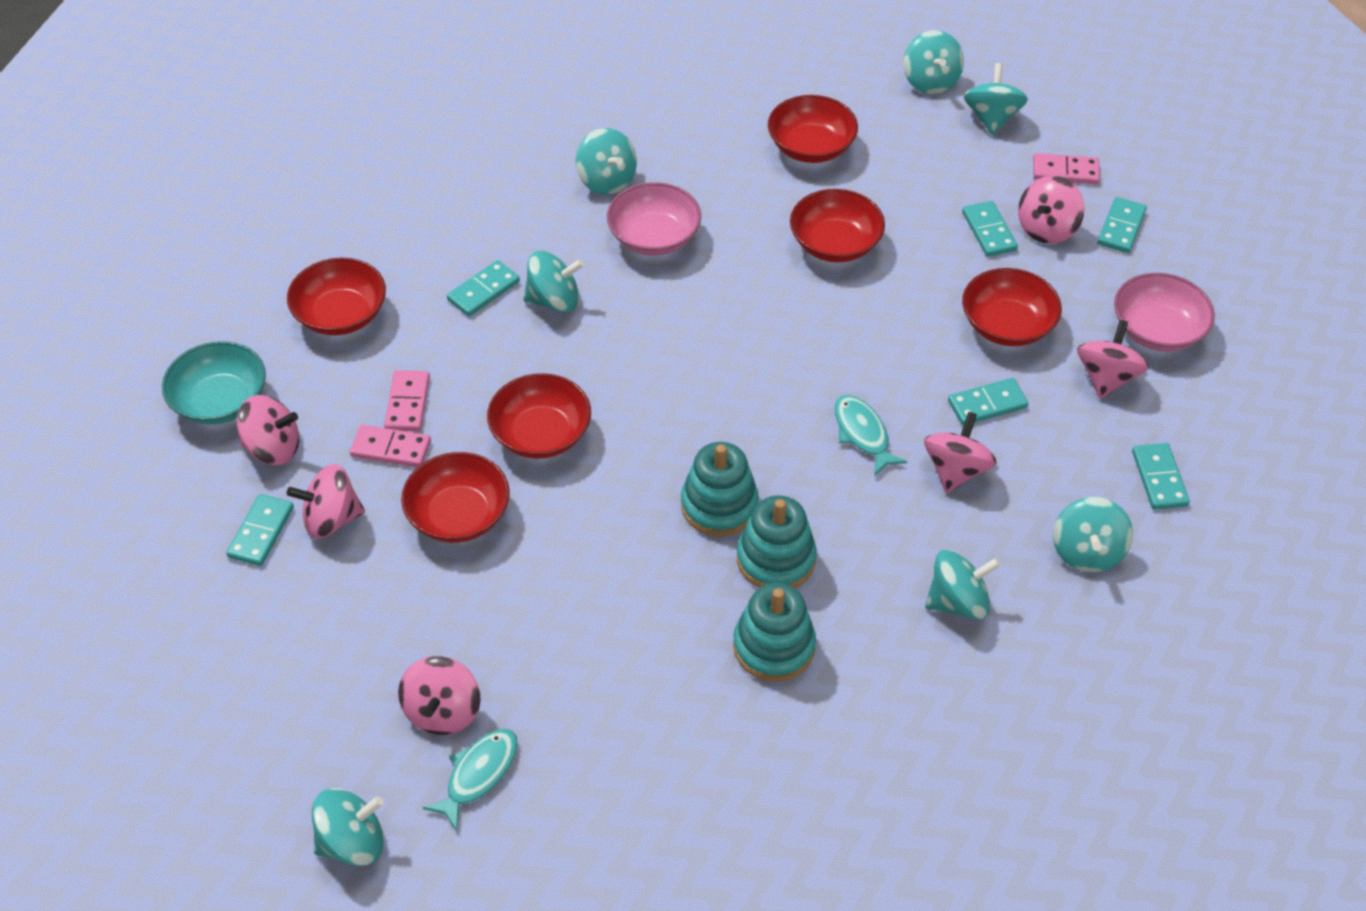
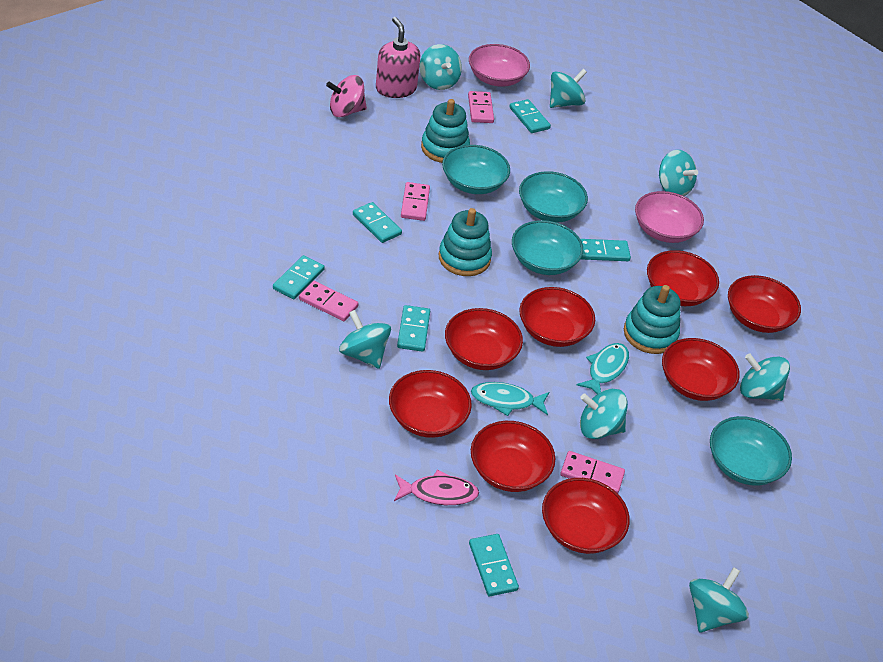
pink domino: [350,425,431,467] [384,370,430,432] [1033,153,1100,184] = 3 -> [299,281,359,321] [401,182,430,221] [468,91,494,123] [560,451,625,493] = 4
pink fish: none = 0 -> [394,469,479,505] = 1
pink soap dispenser: none = 0 -> [376,17,420,98] = 1
pink spinning top: [237,395,299,465] [287,464,365,539] [398,656,481,735] [924,412,997,493] [1018,176,1085,244] [1077,320,1149,399] = 6 -> [326,75,367,117] = 1
red bowl: [287,258,386,335] [401,452,510,543] [487,373,591,459] [768,95,858,163] [790,189,885,262] [962,268,1062,346] = 6 -> [389,370,472,438] [445,308,523,370] [471,421,555,492] [519,287,595,347] [542,478,629,554] [647,250,719,306] [662,338,740,401] [728,275,801,333] = 8
turquoise bowl: [162,341,266,424] = 1 -> [442,145,510,194] [512,220,583,275] [519,171,588,223] [710,416,792,485] = 4

